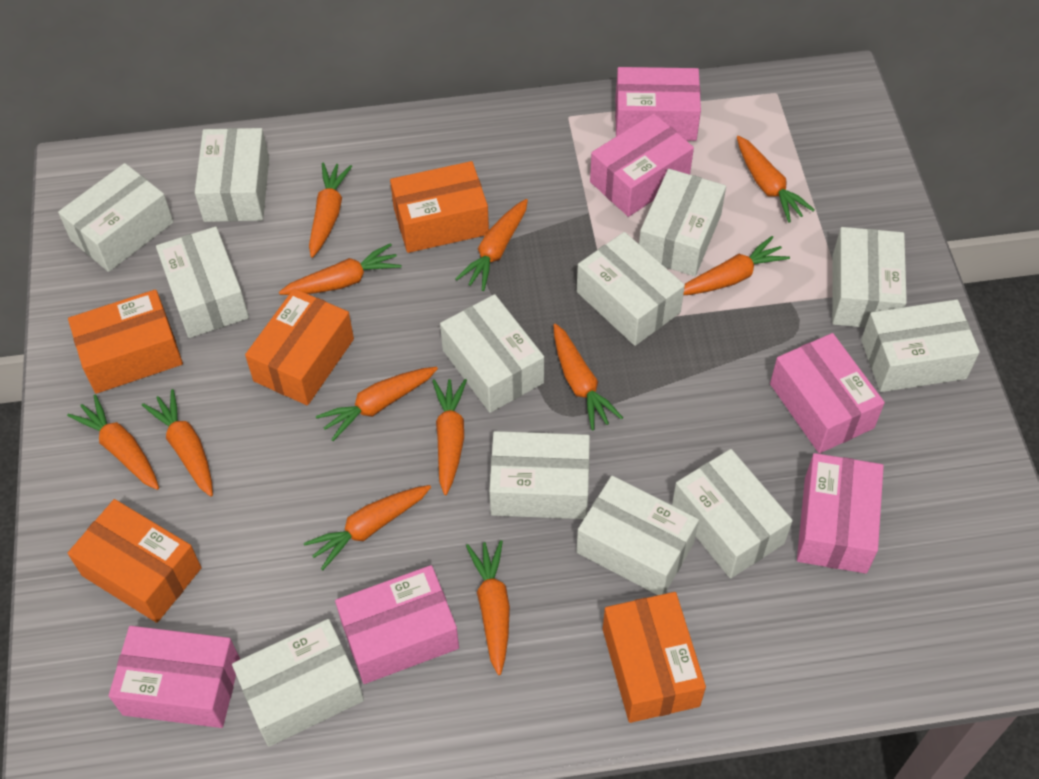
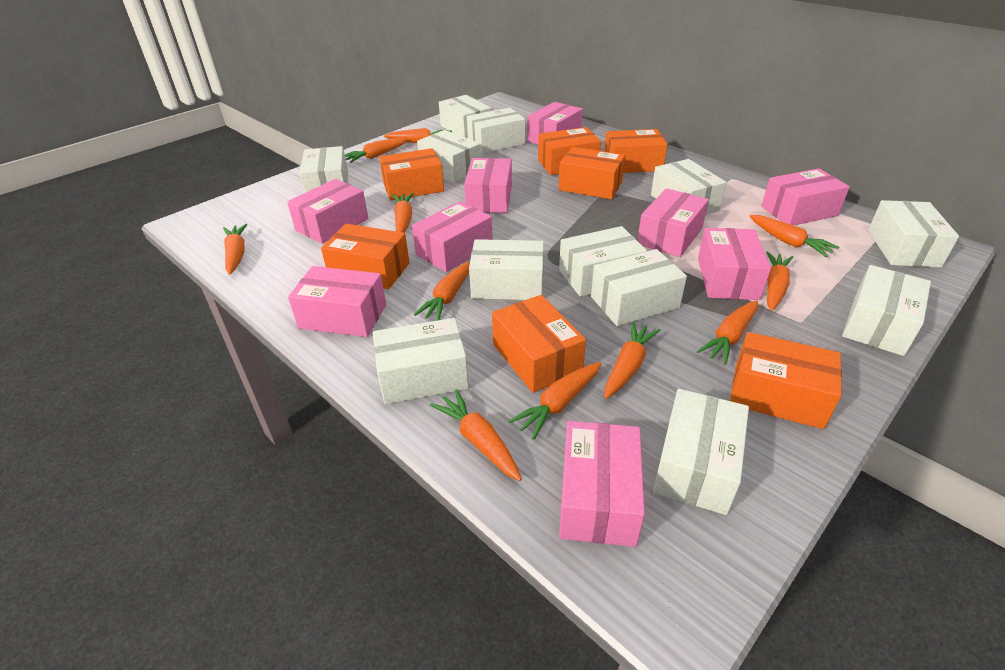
orange box: [68,289,183,394] [68,499,201,623] [245,289,354,405] [390,161,489,253] [603,592,706,723] = 5 -> [321,224,410,290] [379,148,444,201] [492,295,586,393] [538,127,601,175] [559,147,625,199] [604,129,668,173] [730,332,842,429] = 7
orange carrot: [67,395,159,490] [142,389,213,497] [279,243,402,295] [304,485,431,570] [309,163,352,258] [316,367,438,441] [432,379,467,495] [455,199,528,291] [466,540,510,675] [554,324,623,431] [683,236,790,295] [737,136,815,223] = 12 -> [223,224,247,274] [345,138,408,163] [384,128,452,143] [393,193,414,233] [414,261,470,321] [430,389,522,481] [508,362,602,440] [604,321,661,399] [697,300,758,365] [749,215,839,257] [766,252,793,311] = 11
pink box: [109,626,240,728] [335,565,459,684] [590,113,694,217] [615,67,701,141] [770,333,885,453] [797,453,884,573] = 6 -> [287,179,368,244] [288,266,386,337] [412,201,493,272] [464,158,512,213] [527,102,583,144] [559,421,645,547] [637,188,709,257] [698,228,771,300] [761,168,850,226] = 9

